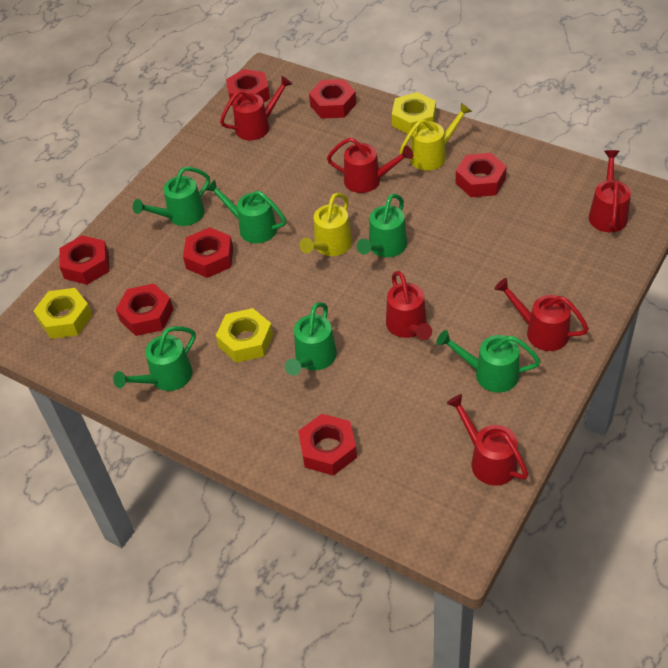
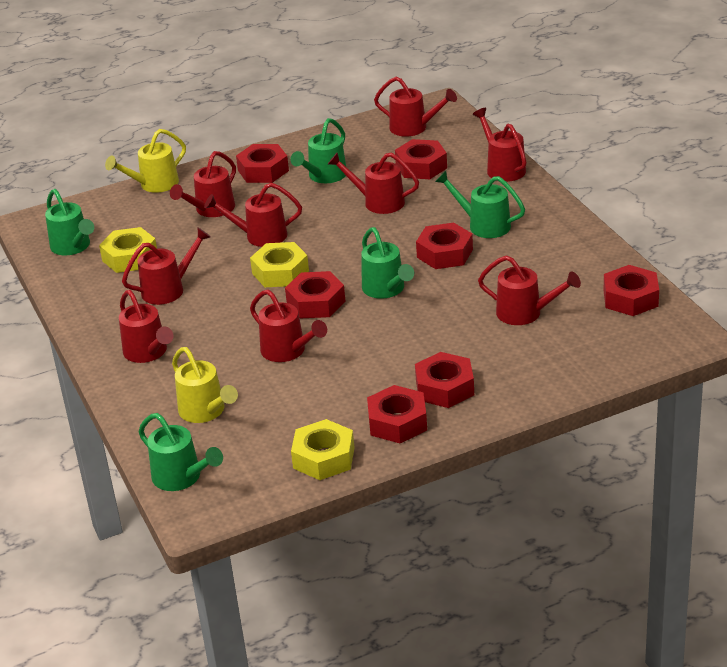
green watering can: [113,326,196,391] [133,167,210,226] [205,179,286,244] [285,302,337,376] [356,194,407,257] [437,330,540,393] = 6 -> [45,189,94,256] [138,413,223,491] [290,118,346,183] [361,227,414,299] [435,171,525,238] = 5
red watering can: [220,76,292,140] [327,138,414,193] [386,271,432,340] [446,394,528,486] [494,278,589,351] [589,150,631,232] = 6 -> [119,290,174,363] [122,228,211,305] [170,151,236,217] [204,182,302,247] [250,290,327,362] [328,152,419,214] [374,77,457,137] [473,108,527,182] [478,255,581,325] = 9

